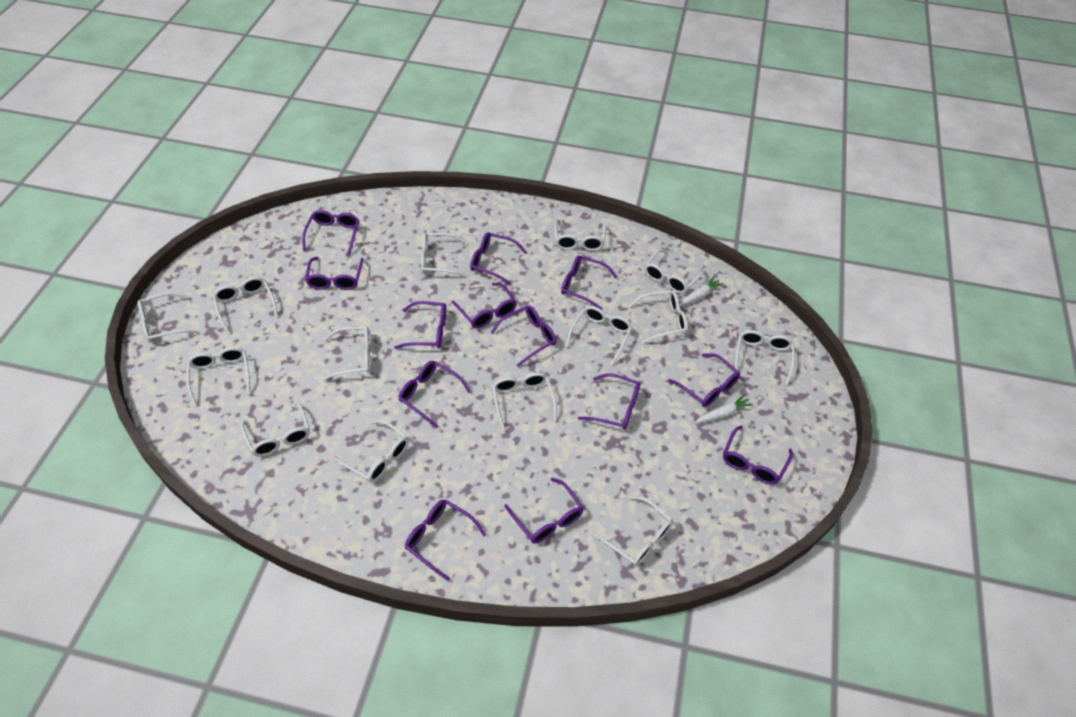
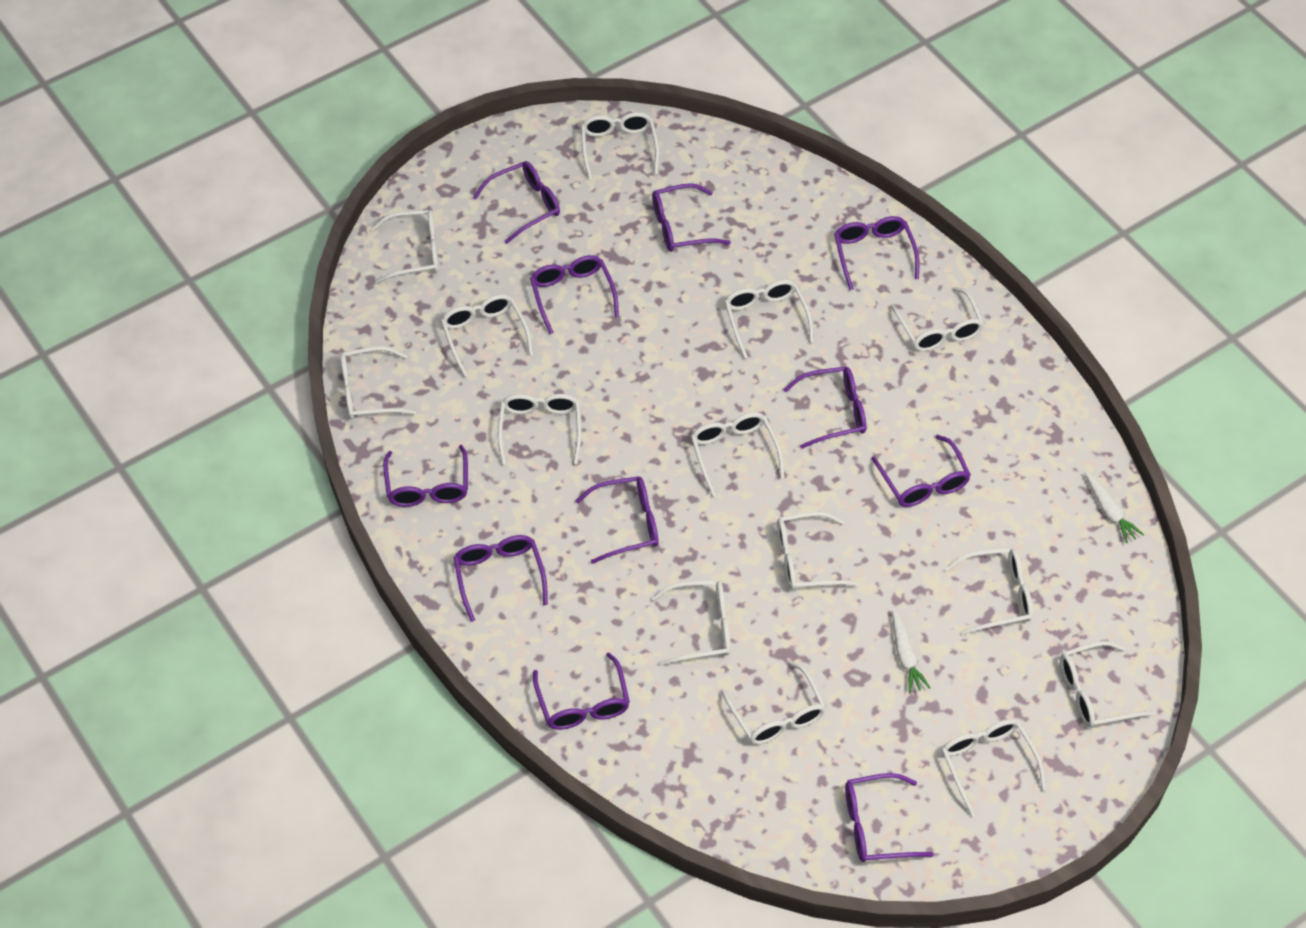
purple glasses: [302,210,359,256] [305,257,364,290] [394,301,447,349] [398,361,471,428] [405,500,486,581] [452,282,517,328] [470,232,527,285] [490,305,556,367] [504,478,584,543] [561,255,618,310] [578,373,640,430] [668,353,740,407] [723,425,793,485] = 13 -> [383,445,468,507] [454,535,548,622] [473,161,560,244] [530,255,619,334] [533,653,630,730] [575,476,659,564] [652,183,731,252] [783,367,866,449] [834,216,919,290] [845,773,934,862] [871,435,971,507] = 11

